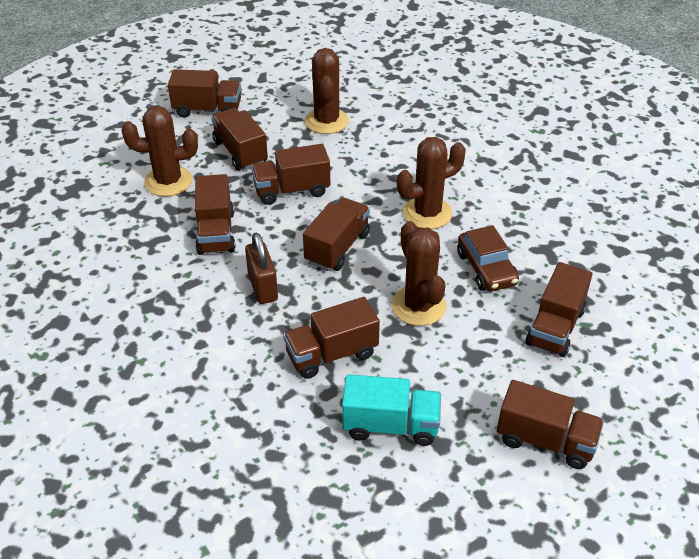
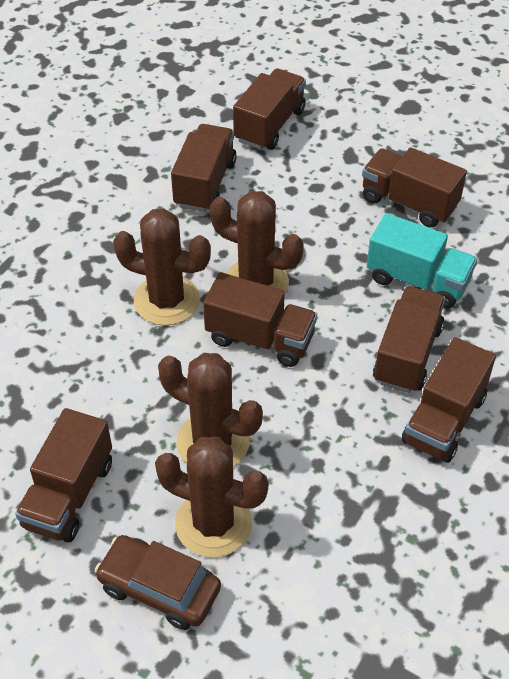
brown padlock: [245,232,278,304] = 1 -> none = 0
brown truck: [168,69,241,118] [195,174,235,255] [211,108,268,170] [251,144,330,205] [283,297,380,379] [303,198,370,271] [497,380,604,469] [526,262,593,357] = 8 -> [15,408,112,543] [171,124,237,212] [203,272,317,367] [233,69,306,150] [362,147,467,227] [373,286,445,393] [402,337,496,463] = 7

